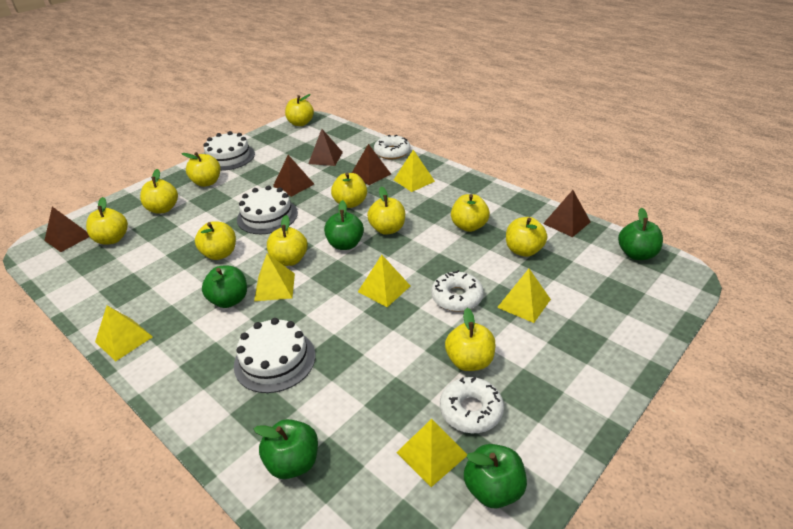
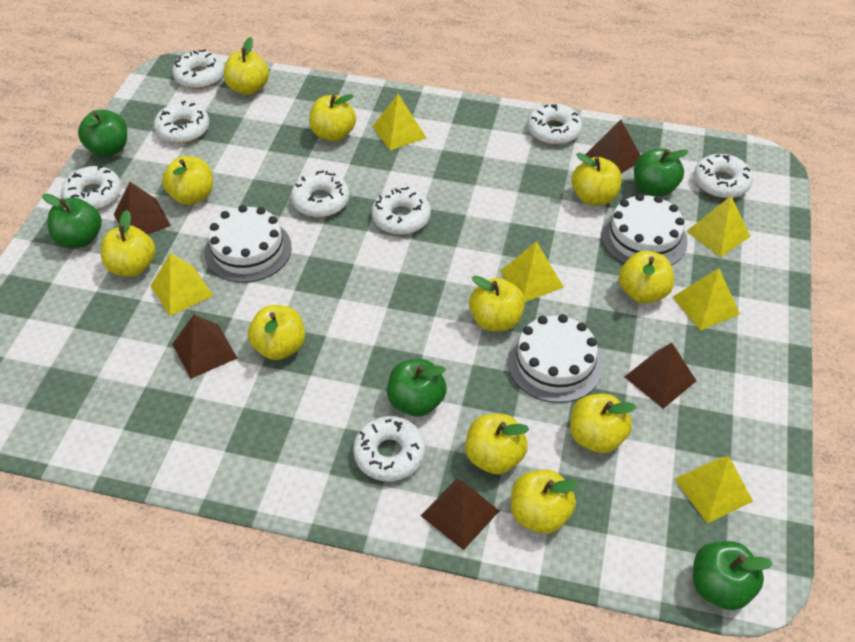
white donut: [374,135,410,159] [431,270,484,312] [440,377,504,433] = 3 -> [61,166,121,210] [154,101,209,143] [172,49,225,89] [291,171,349,217] [353,416,425,481] [372,187,431,235] [528,103,582,145] [694,154,753,198] = 8

